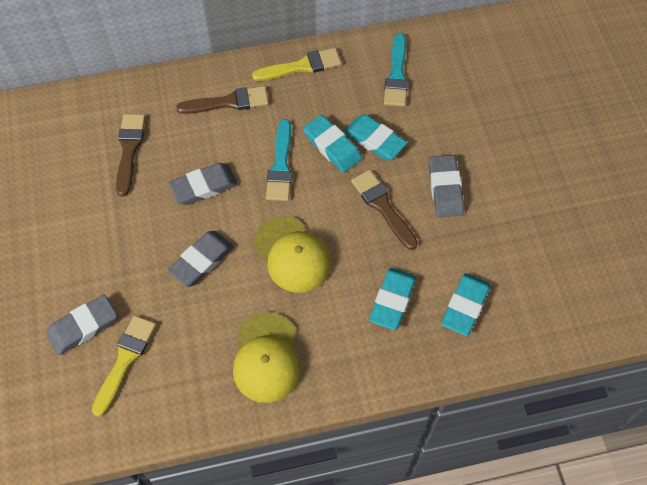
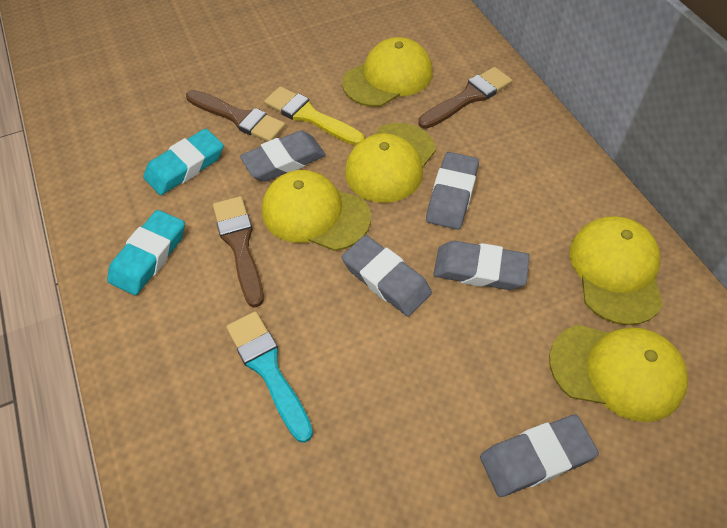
grey eraser: [46,295,117,355] [167,231,233,287] [169,163,238,205] [429,155,464,217] = 4 -> [240,130,326,182] [342,235,432,317] [426,152,479,230] [433,241,530,290] [480,414,599,497] = 5
turquoise brush: [266,119,292,201] [384,33,408,107] = 2 -> [226,311,313,443] = 1
turquoise eraser: [303,115,362,173] [344,114,407,160] [369,268,416,330] [441,273,491,336] = 4 -> [107,210,185,295] [143,128,224,195] = 2
yellow brush: [92,316,156,417] [252,48,341,81] = 2 -> [264,86,364,146] = 1
yellow cap: [233,312,301,403] [254,216,331,293] = 2 -> [262,170,371,251] [342,37,433,107] [345,123,436,203] [549,325,688,422] [570,216,663,325] = 5

